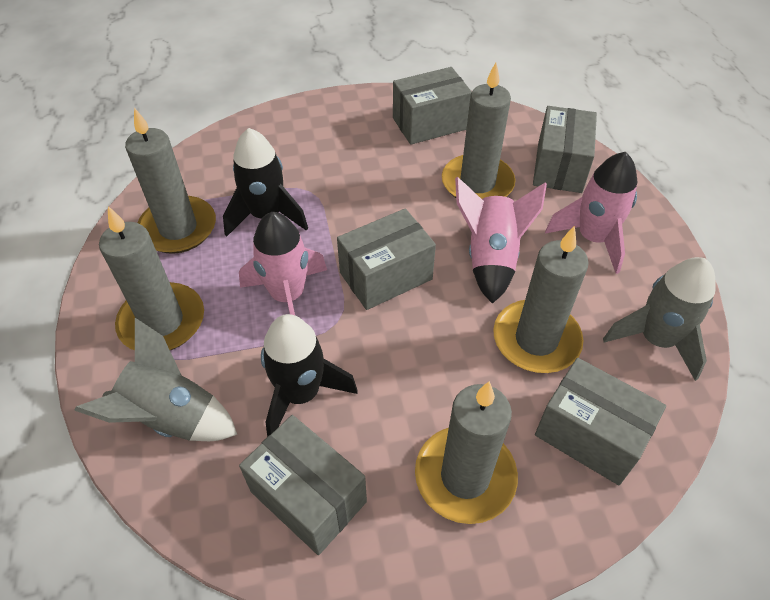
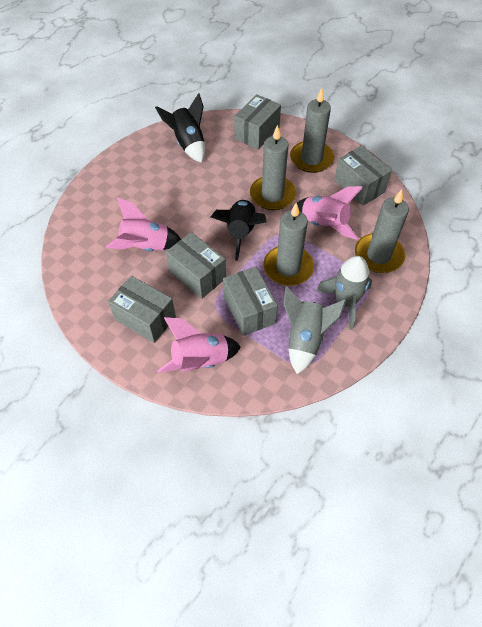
grey candle: [99,206,204,351] [125,108,216,254] [415,381,518,524] [442,63,516,199] [493,226,589,373] = 5 -> [250,125,296,210] [263,203,314,286] [290,88,334,173] [355,189,409,273] = 4

